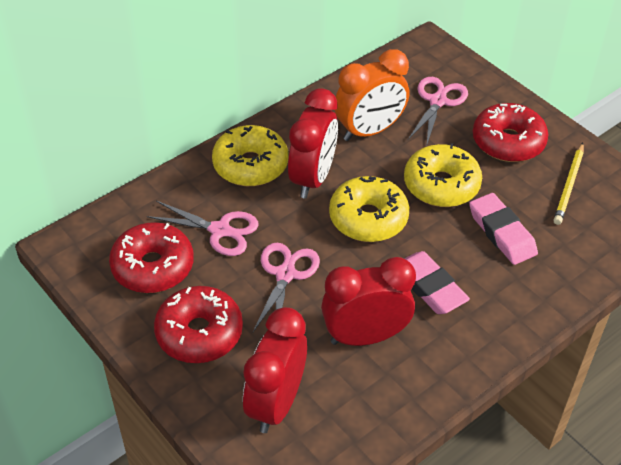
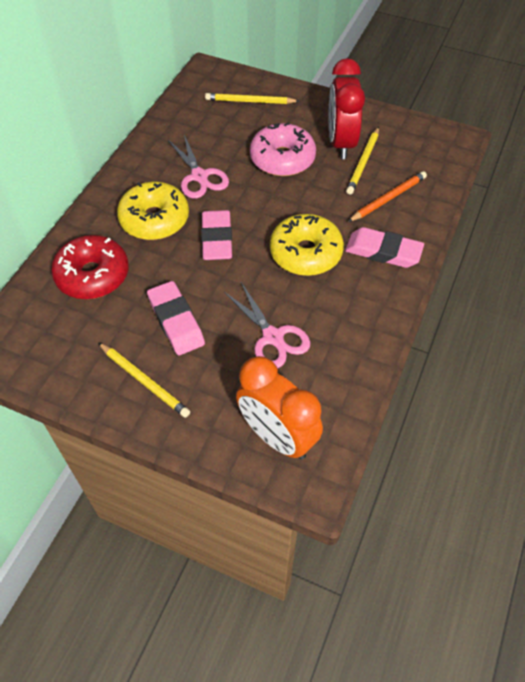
orange pencil: none = 0 -> [348,171,427,222] = 1
pink donut: none = 0 -> [250,122,316,176] = 1
pink eraser: [404,251,470,314] [469,193,538,265] = 2 -> [147,281,205,355] [201,210,232,260] [345,227,424,268] = 3
pink scissors: [147,201,259,256] [252,243,320,333] [407,77,468,144] = 3 -> [168,135,229,199] [224,282,310,369] = 2
red clock: [243,307,307,433] [288,88,338,199] [321,257,416,346] = 3 -> [329,58,365,159] = 1
red donut: [109,222,194,293] [154,286,243,363] [473,103,549,162] = 3 -> [51,235,129,299] = 1
yellow donut: [212,125,288,186] [329,176,409,242] [404,143,482,207] = 3 -> [117,182,189,240] [270,214,344,276] = 2
yellow pencil: [553,143,584,225] = 1 -> [98,342,190,418] [205,93,300,104] [346,127,379,194] = 3

